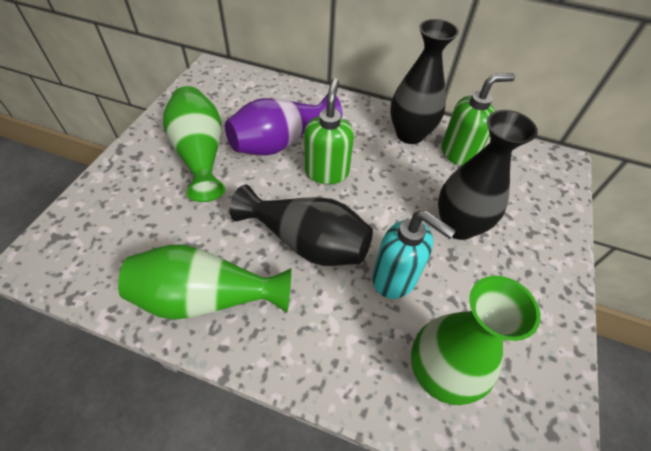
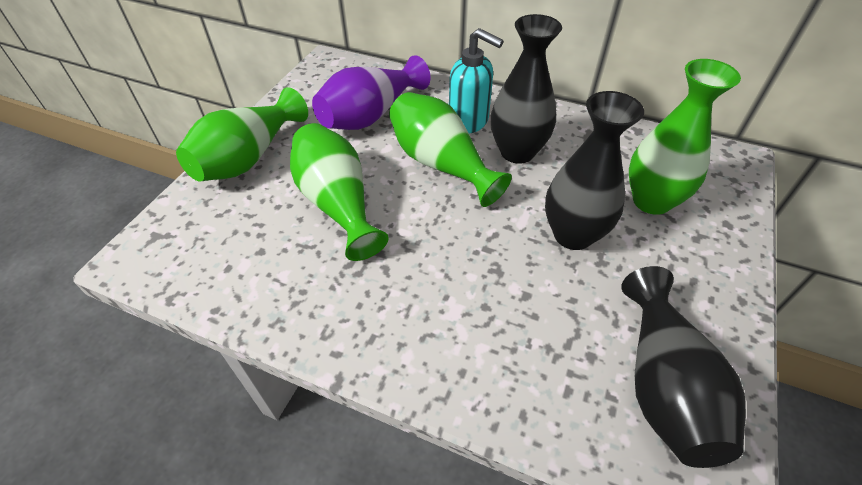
green soap dispenser: [304,78,354,184] [442,73,515,166] = 2 -> none = 0
green vase: [118,245,291,320] [163,86,225,202] [411,276,541,405] = 3 -> [176,87,308,181] [290,123,389,261] [389,92,512,207] [629,59,741,215] = 4

